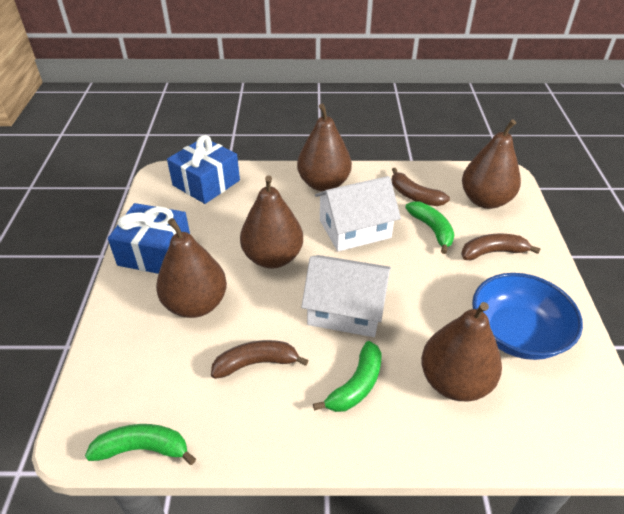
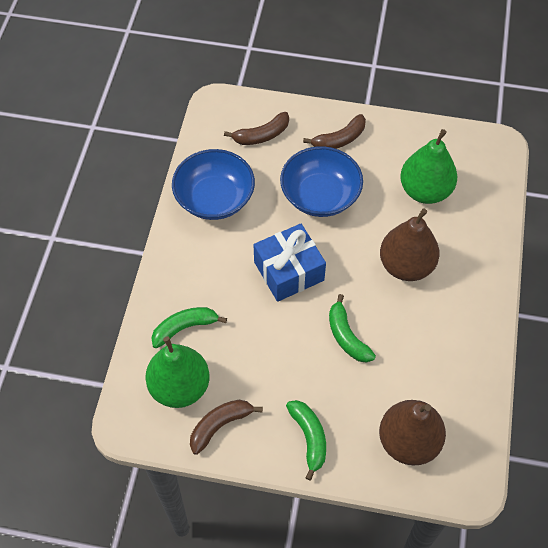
blue bowl: [472,273,583,360] = 1 -> [172,149,255,220] [280,146,363,217] = 2
blue gift: [108,203,190,274] [167,135,240,204] = 2 -> [254,223,326,302] = 1
brown pear: [156,218,227,318] [240,176,303,269] [297,104,352,191] [421,302,502,401] [462,119,521,209] = 5 -> [379,400,446,466] [380,208,440,281] = 2
green pear: none = 0 -> [145,336,210,408] [400,129,457,204] = 2
white house: [301,255,391,337] [315,176,401,251] = 2 -> none = 0

